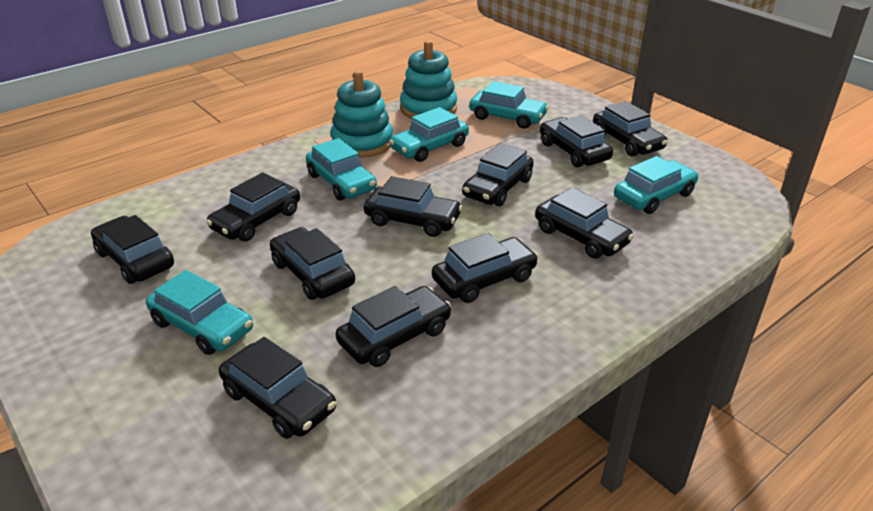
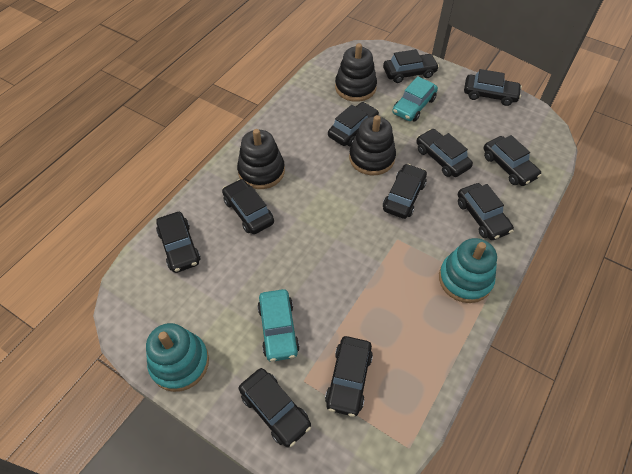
black stacking toy: none = 0 -> [237,129,285,189] [335,43,377,102] [349,115,396,175] = 3
turquoise car: [146,270,253,355] [306,138,377,200] [389,107,469,162] [469,81,549,129] [614,156,698,214] = 5 -> [257,289,300,362] [392,76,438,122] = 2

